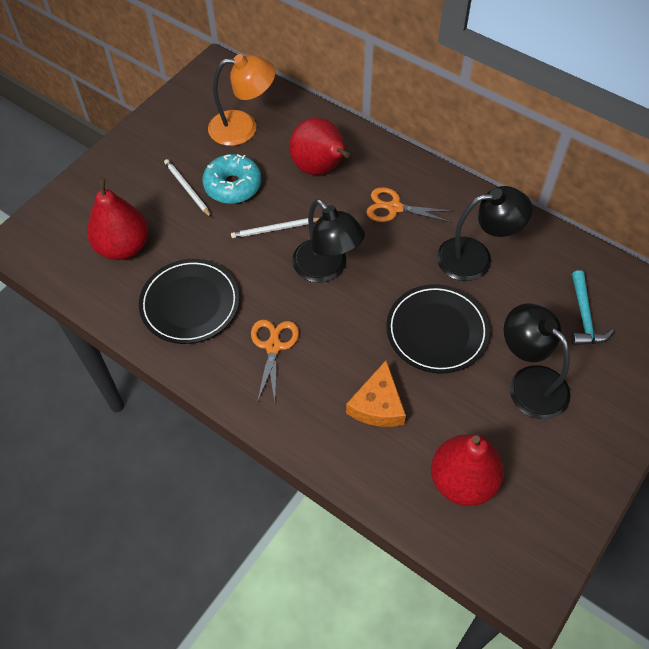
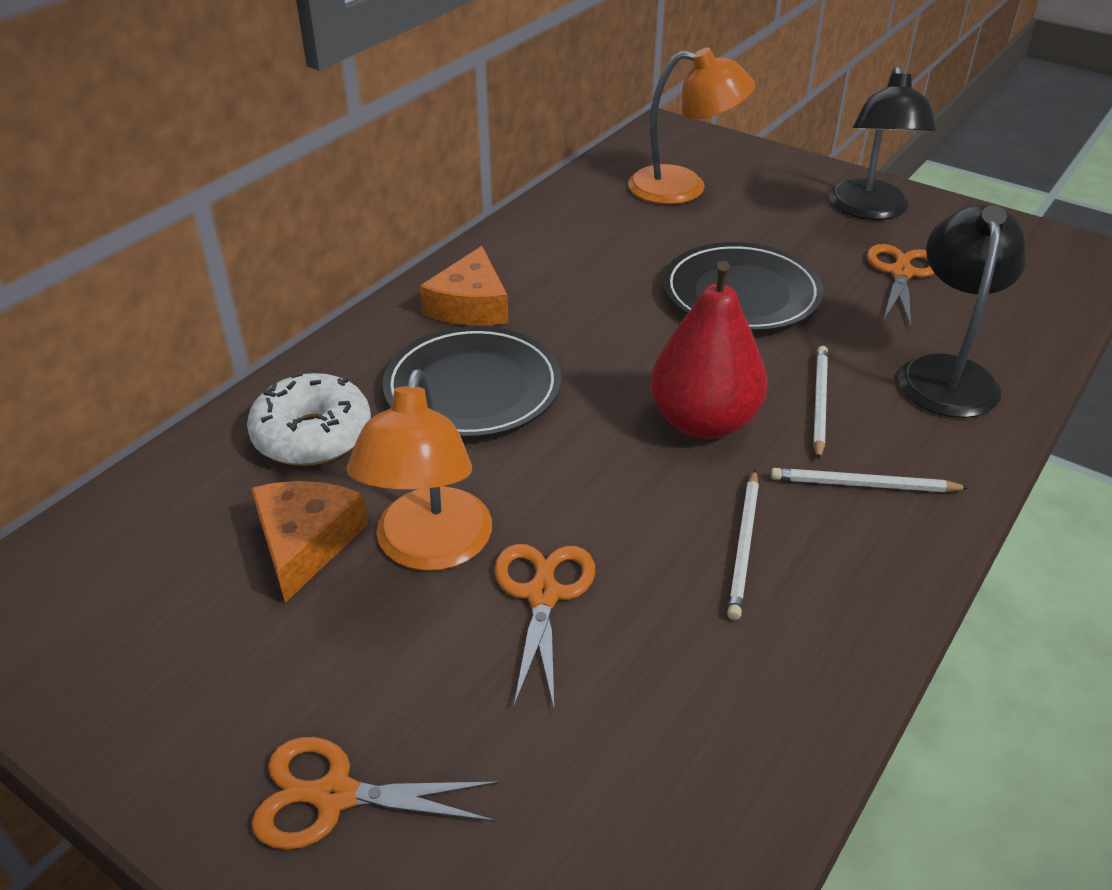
black lamp: [292,199,365,282] [437,186,532,281] [504,303,571,419] = 3 -> [829,66,937,220] [898,204,1027,418] = 2
orange cheese: [346,360,406,427] = 1 -> [251,481,368,603] [419,246,508,326] = 2
orange lamp: [208,54,275,146] = 1 -> [346,369,492,571] [628,48,755,204] = 2
orange scissors: [251,319,299,403] [366,187,452,223] = 2 -> [251,737,500,850] [494,544,595,708] [867,244,935,327] = 3
red pear: [87,177,148,260] [289,118,350,175] [431,434,504,506] = 3 -> [650,261,767,439] = 1
turquoise donut: [202,154,262,204] = 1 -> none = 0
turquoise hammer: [571,270,614,345] = 1 -> none = 0
white donut: none = 0 -> [247,372,371,466] = 1
white pencil: [164,159,212,218] [231,218,319,238] = 2 -> [727,470,759,620] [771,468,969,492] [813,346,828,460] = 3

